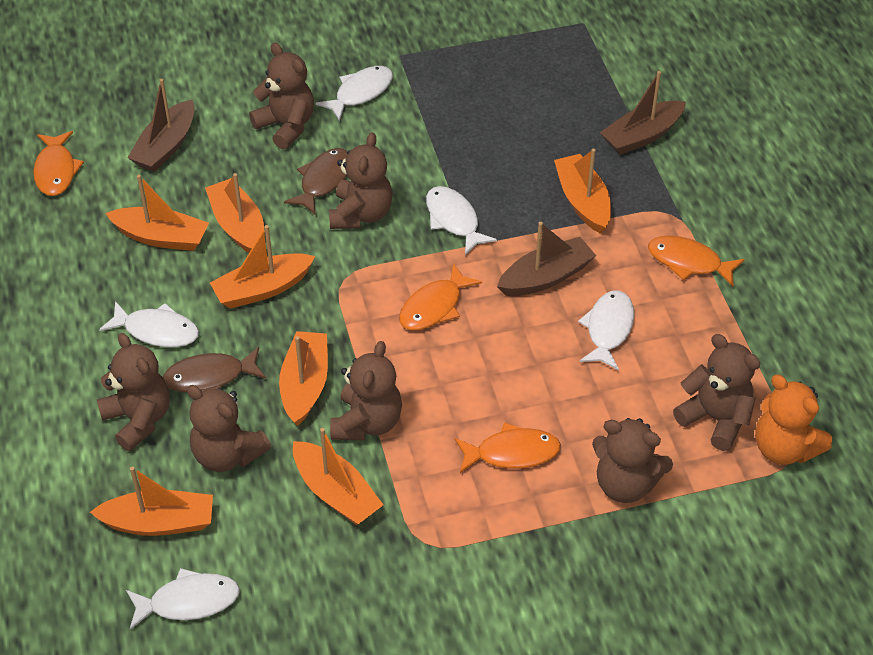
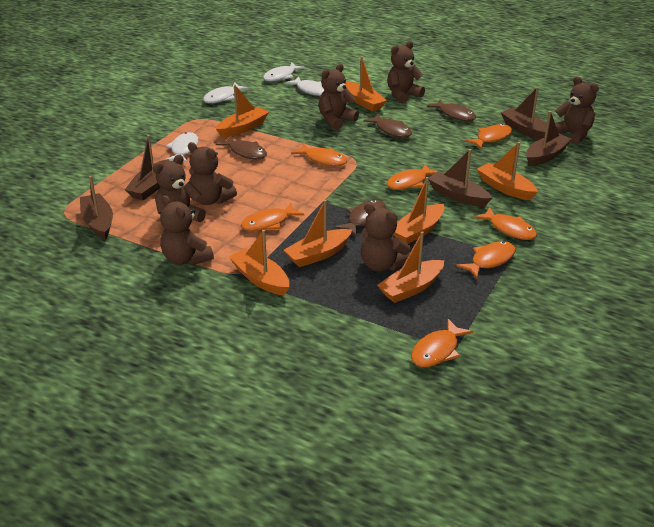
brown boat: [127,79,195,172] [497,222,596,296] [600,71,686,155] = 3 -> [80,176,113,240] [125,135,169,200] [429,149,492,207] [501,87,547,140] [526,111,572,166] = 5
brown fish: [163,347,266,392] [284,148,348,215] = 2 -> [216,135,267,159] [335,200,386,236] [363,114,412,138] [427,99,476,121] = 4
orange fish: [33,131,84,196] [399,263,482,330] [455,422,561,473] [648,235,745,286] = 4 -> [241,203,304,231] [291,144,347,166] [387,164,437,190] [411,319,473,367] [456,241,516,278] [465,124,512,150] [474,207,537,240] = 7
orange teddy bear: [755,374,832,465] = 1 -> none = 0
white fish: [99,301,199,347] [126,568,240,630] [316,66,393,121] [426,186,497,255] [578,291,634,371] = 5 -> [165,132,199,163] [203,82,249,103] [263,62,306,82] [285,76,325,96] = 4

